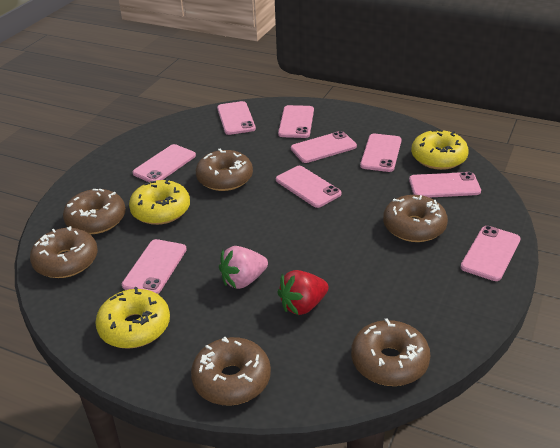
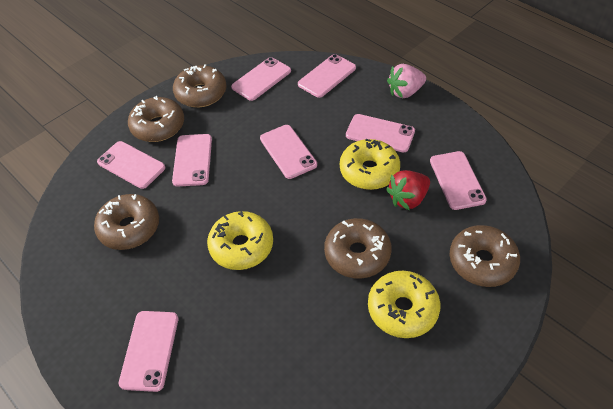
brown donut: [30,226,98,278] [63,189,126,234] [191,336,271,406] [196,148,253,191] [351,318,430,386] [383,195,448,242] = 6 -> [94,194,159,250] [128,96,184,142] [173,64,227,107] [324,218,392,279] [450,225,520,287] = 5
pink phone: [122,239,187,294] [133,144,196,182] [217,101,256,135] [276,166,342,208] [278,105,314,138] [291,131,357,163] [360,134,402,172] [409,172,481,198] [460,226,521,281] = 9 -> [97,141,165,189] [119,311,178,392] [172,134,212,187] [231,57,291,101] [260,125,317,179] [298,54,356,98] [346,114,415,153] [430,151,487,210] = 8

